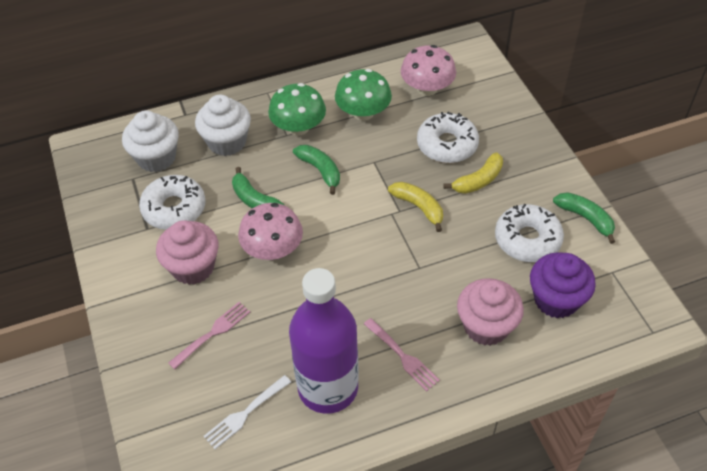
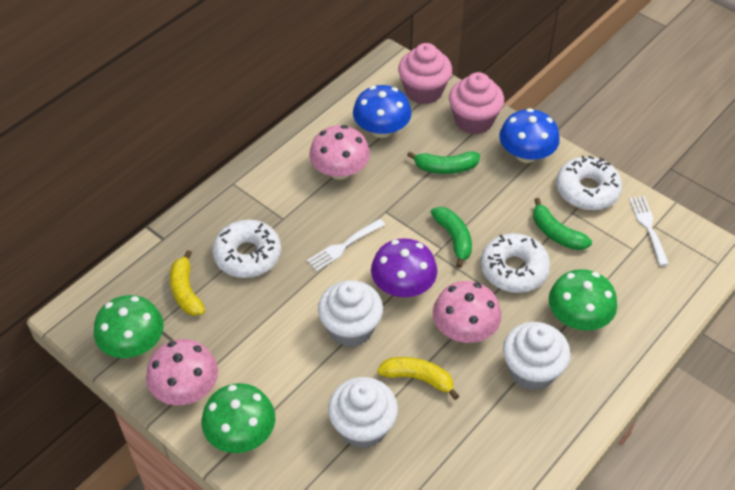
blue mushroom: none = 0 -> [353,85,412,138] [499,108,560,163] = 2
green mushroom: [268,83,326,136] [335,69,392,121] = 2 -> [94,295,164,358] [202,383,275,453] [549,269,617,330] = 3
pink fork: [168,302,250,370] [364,318,440,391] = 2 -> none = 0
pink mushroom: [238,203,303,260] [401,45,456,96] = 2 -> [146,339,218,405] [309,125,370,180] [433,281,502,343] = 3
purple bottle: [289,268,359,414] = 1 -> none = 0
purple cupcake: [530,252,596,319] = 1 -> none = 0
purple mushroom: none = 0 -> [371,238,437,297] = 1
white cupcake: [122,110,179,172] [195,95,251,156] = 2 -> [318,280,383,347] [328,377,398,449] [503,322,571,391] = 3
white fork: [204,375,291,449] = 1 -> [307,219,385,271] [629,196,669,266] = 2

